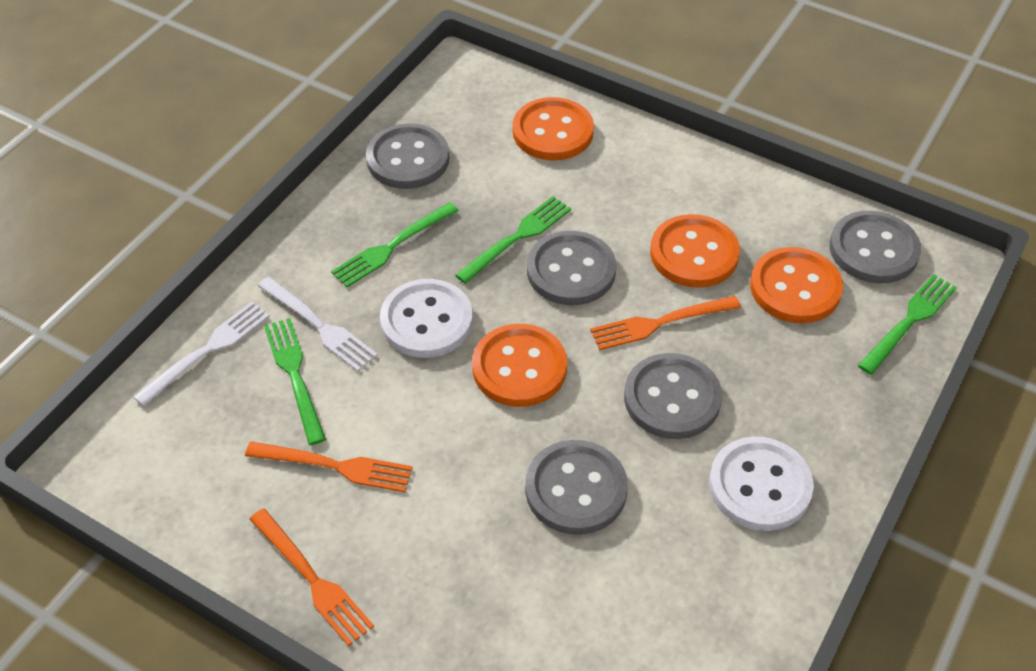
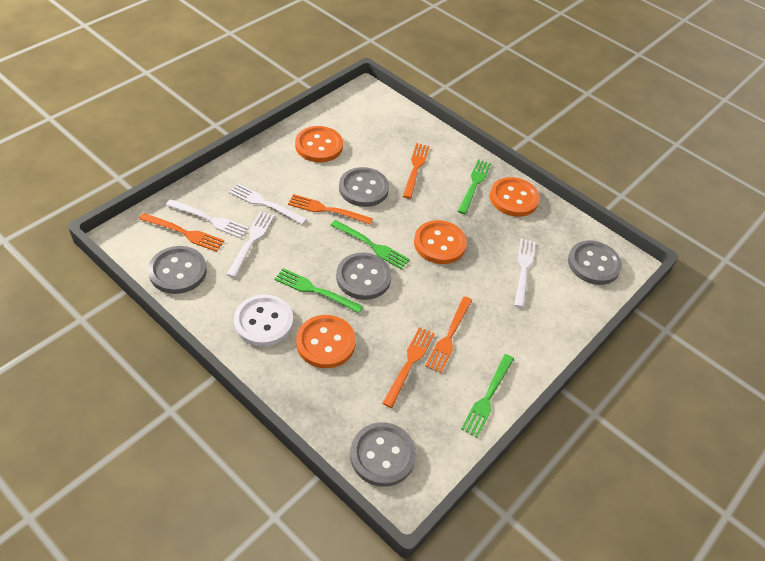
orange fork: [245,442,413,492] [249,509,374,646] [590,296,741,350] = 3 -> [139,213,224,252] [288,194,373,224] [382,327,435,408] [403,143,429,199] [425,296,472,373] = 5
white button: [380,279,473,358] [709,437,814,531] = 2 -> [234,294,293,347] = 1
white fork: [133,301,270,406] [258,277,378,372] = 2 -> [166,199,249,238] [226,211,275,278] [229,183,307,225] [514,239,535,308] = 4

